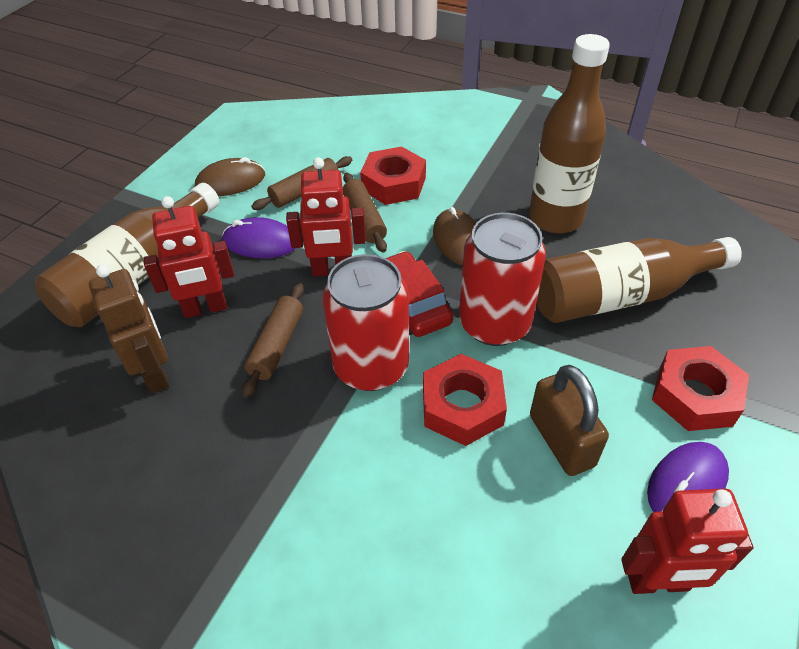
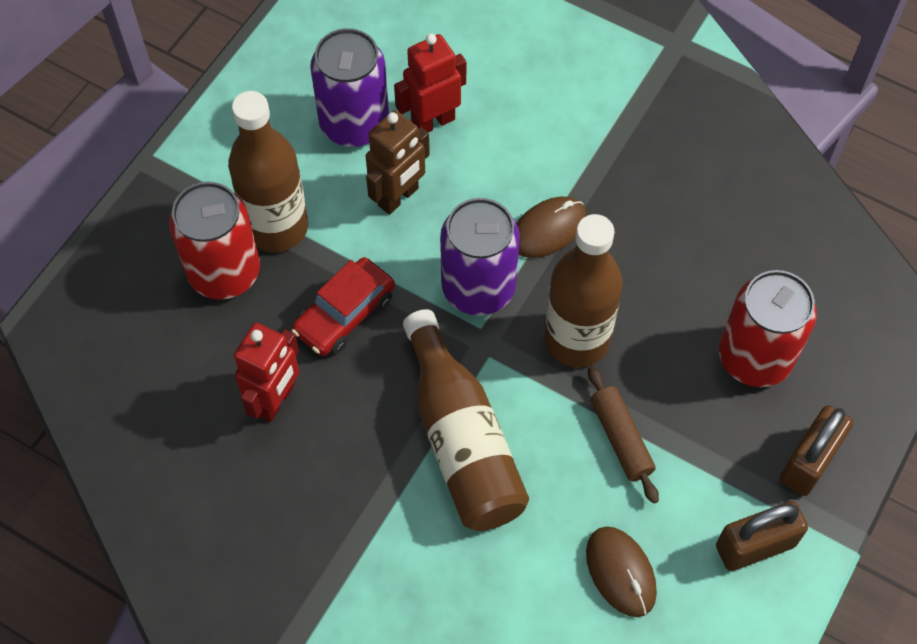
brown padlock: [530,365,609,476] = 1 -> [716,501,808,571] [780,405,853,496] = 2
brown rolling pin: [242,283,304,398] [252,156,352,210] [343,173,387,253] = 3 -> [588,366,659,504] = 1
purple can: none = 0 -> [310,28,389,147] [440,198,520,316] = 2
purple mouse: [222,217,296,258] [647,442,729,512] = 2 -> none = 0
red nut: [360,146,426,205] [423,354,507,446] [652,346,749,431] = 3 -> none = 0
red robot: [144,196,234,318] [286,157,366,276] [621,488,754,594] = 3 -> [234,323,299,422] [394,34,466,132] = 2

